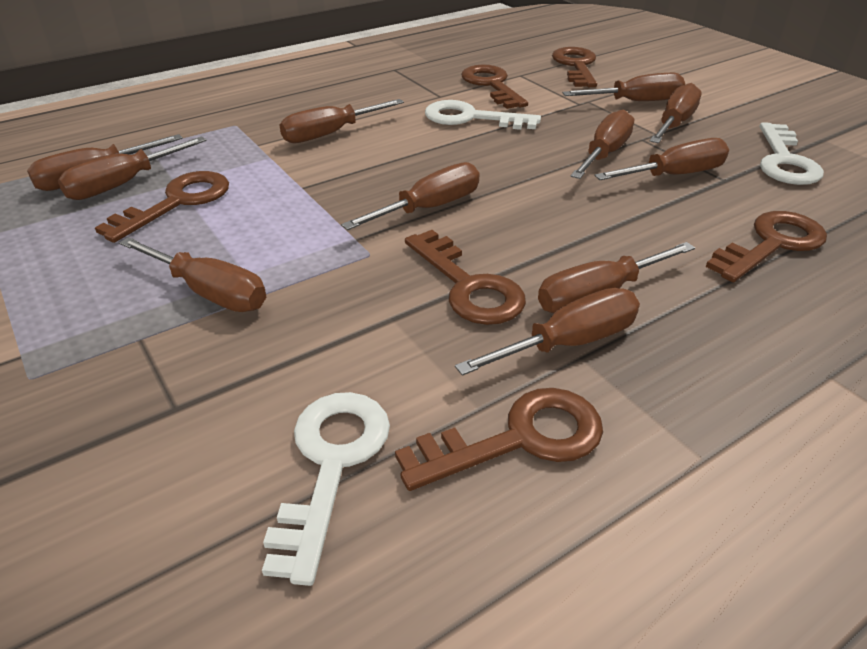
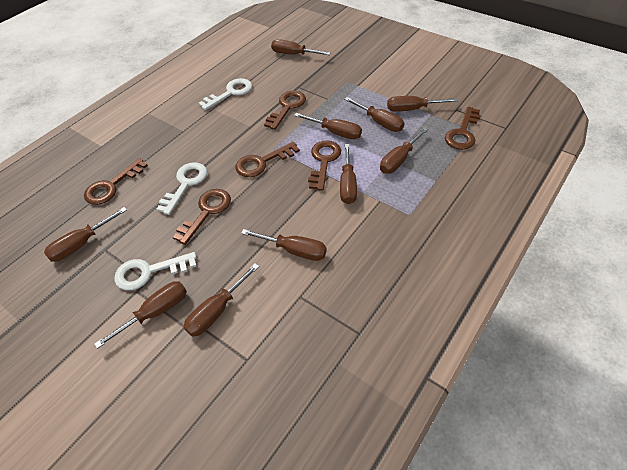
brown screwdriver: [27,134,183,191] [58,137,207,200] [119,237,266,312] [280,99,404,143] [341,162,480,230] [455,288,640,376] [538,242,695,313] [562,73,685,101] [570,109,634,179] [594,138,729,180] [650,83,702,143] = 11 -> [44,207,127,262] [94,281,187,349] [184,264,259,337] [241,229,327,261] [271,39,331,55] [294,113,362,139] [340,144,357,204] [344,97,404,132] [380,127,428,174] [387,96,458,112] = 10

